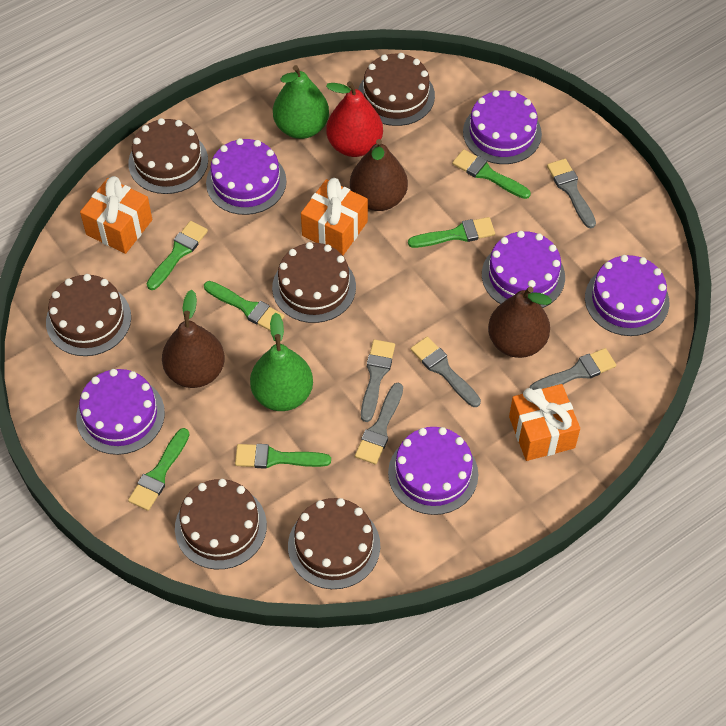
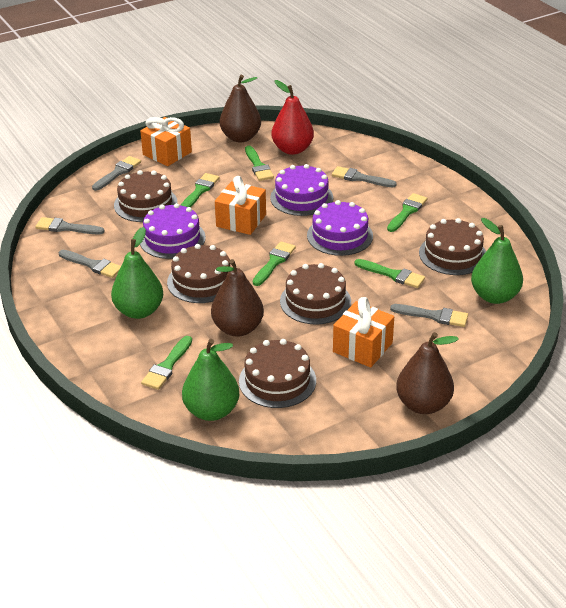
brown cake: [46,274,131,356] [128,118,208,194] [175,479,267,569] [272,242,356,323] [288,498,380,589] [358,53,435,126] = 6 -> [114,170,178,222] [167,244,230,303] [239,339,316,408] [280,263,351,324] [419,218,486,275] = 5
green pear: [250,313,313,411] [273,65,329,139] = 2 -> [111,227,163,319] [182,339,240,421] [471,218,523,304] = 3
purple cake: [76,369,165,455] [206,138,286,215] [388,427,478,515] [463,90,542,164] [482,231,565,308] [585,255,669,336] = 6 -> [140,203,206,259] [270,164,333,216] [307,200,373,256] = 3

